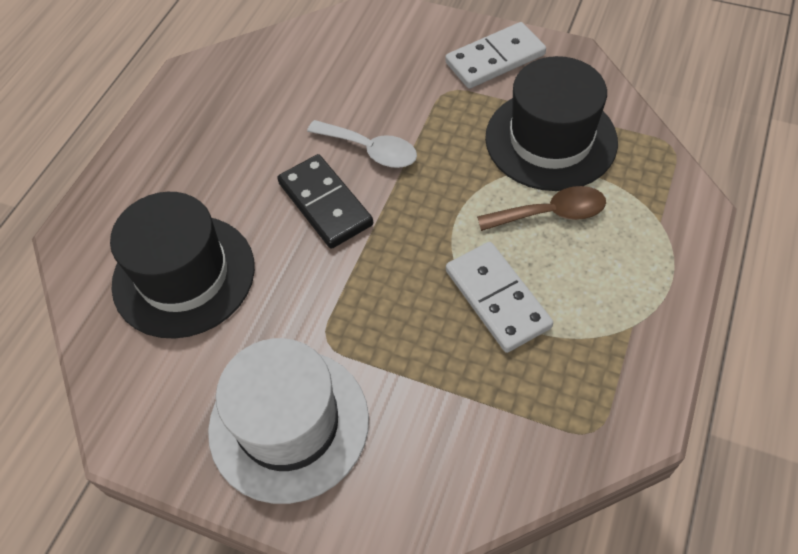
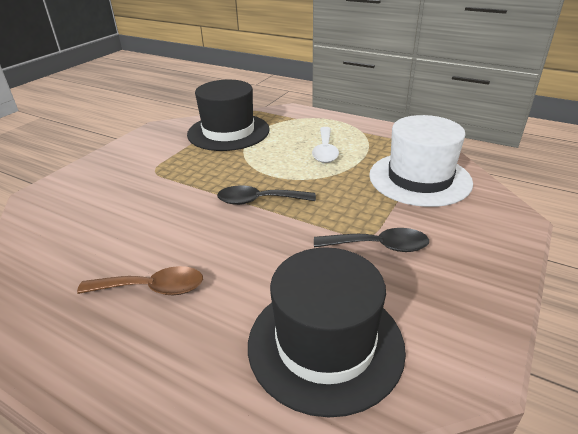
black domino: [277,154,373,249] = 1 -> none = 0
black spoon: none = 0 -> [217,185,316,205] [314,228,429,252] = 2
white domino: [445,22,546,89] [446,242,553,353] = 2 -> none = 0

